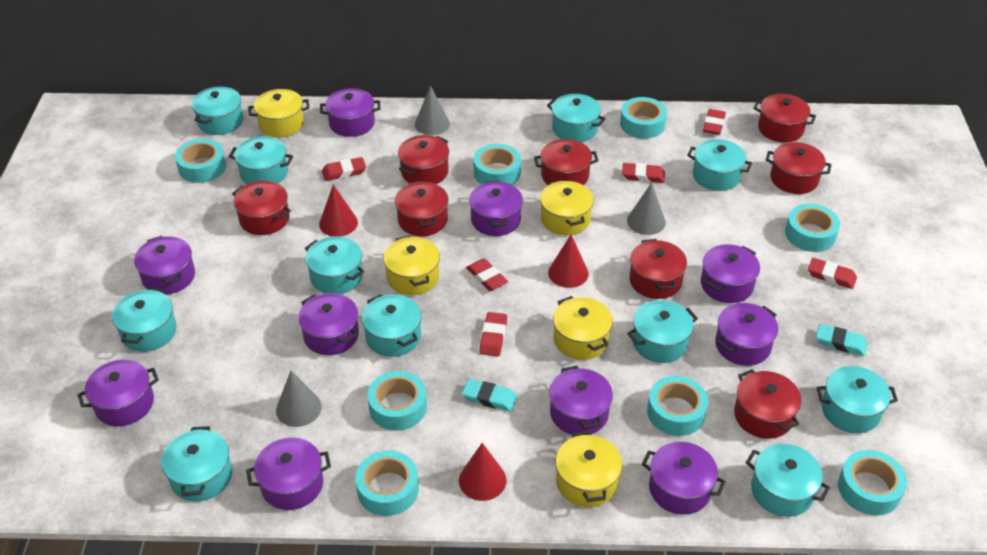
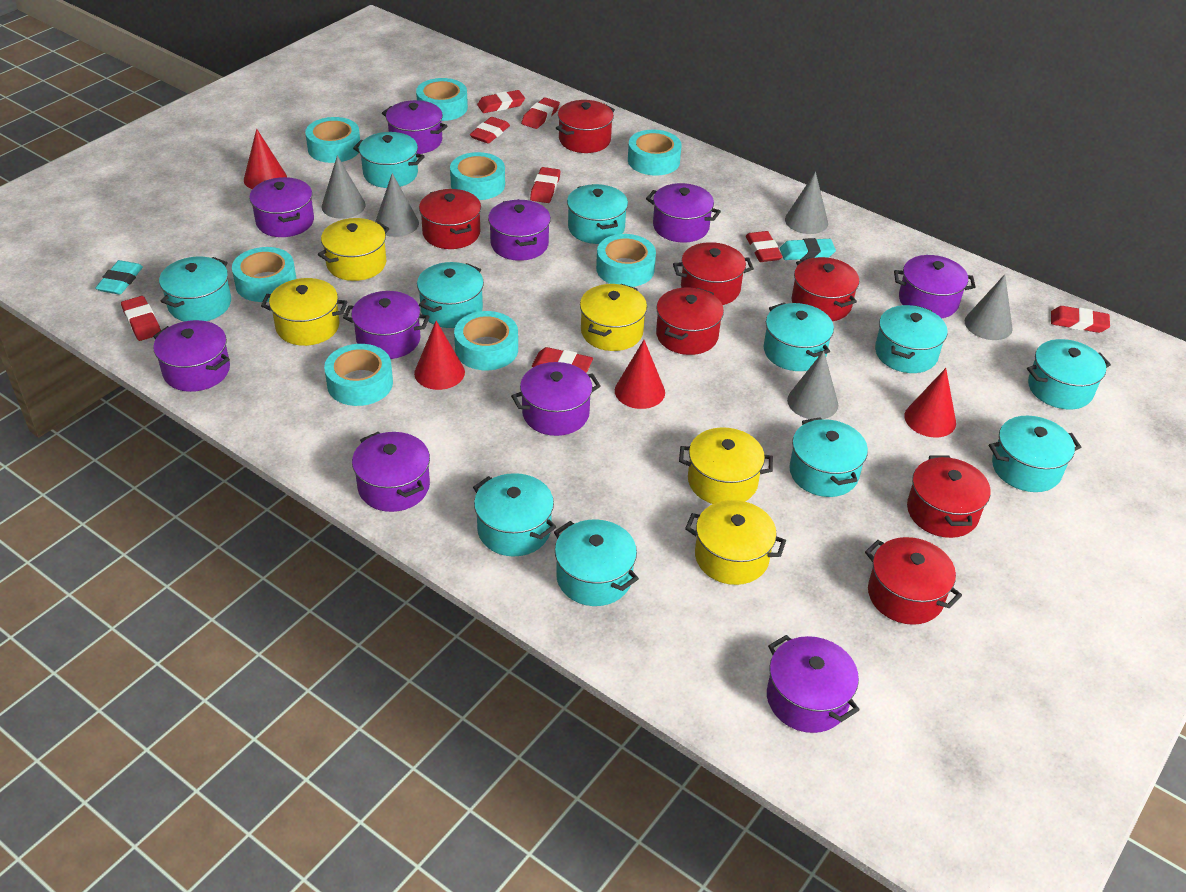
grey cone: [276,370,321,427] [415,86,450,135] [627,183,666,235] = 3 -> [321,155,366,219] [375,173,419,237] [785,172,828,234] [787,351,838,419] [965,274,1013,340] = 5
red cone: [319,185,358,237] [459,443,506,501] [548,235,589,288] = 3 -> [244,129,287,189] [414,321,465,390] [615,340,665,409] [904,368,956,437] = 4
red eraser: [322,157,366,181] [466,258,508,291] [479,312,507,356] [622,163,665,183] [703,109,726,135] [808,258,857,289] = 6 -> [121,296,161,341] [470,117,510,144] [477,90,525,113] [521,97,560,129] [530,167,560,203] [532,347,593,372] [746,231,783,262] [1051,306,1110,333] = 8
red pot: [232,181,291,235] [395,181,448,236] [398,135,449,184] [534,139,599,185] [629,239,687,299] [734,369,801,439] [753,94,816,142] [766,142,832,194] = 8 -> [419,189,481,249] [556,100,615,153] [656,288,724,355] [673,242,754,305] [792,257,859,321] [865,537,962,625] [907,455,991,538] = 7

